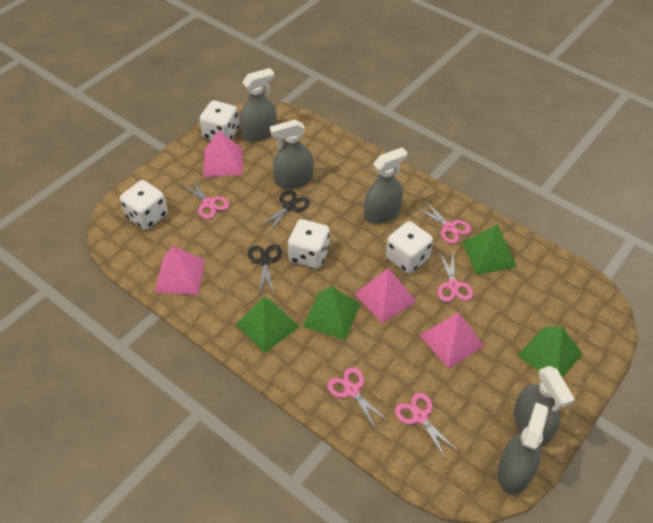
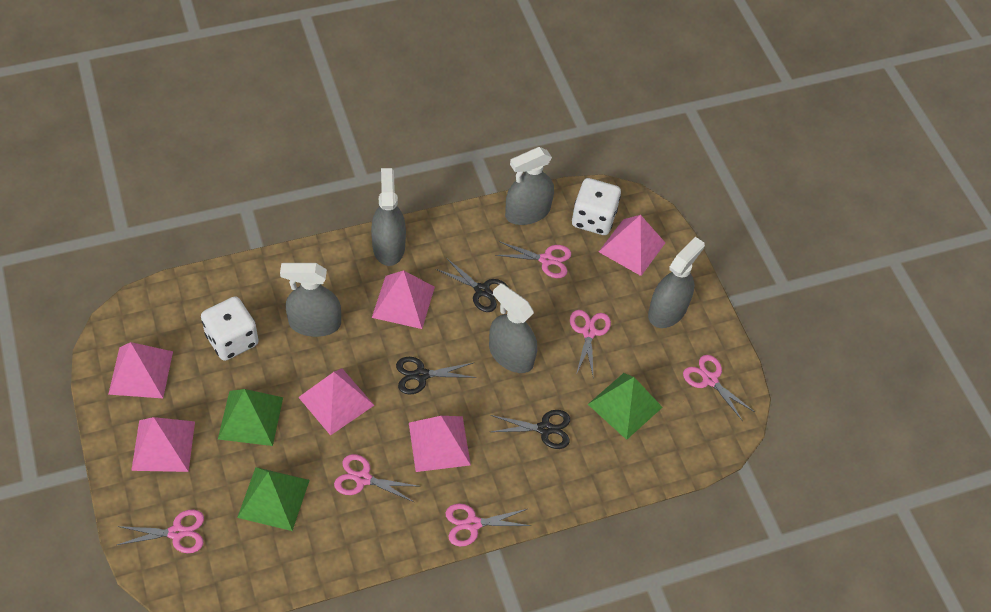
black scissors: [248,245,282,296] [259,190,310,235] = 2 -> [396,357,476,394] [436,258,509,312] [491,410,570,449] = 3
green pyramid: [236,296,299,353] [303,286,360,340] [462,224,517,275] [517,327,583,378] = 4 -> [218,389,283,446] [237,467,310,531] [588,373,663,440] = 3
pink pyramid: [155,246,205,295] [203,131,242,177] [355,268,416,323] [420,312,485,369] = 4 -> [108,342,173,398] [131,417,195,472] [298,368,374,436] [372,270,435,329] [409,416,471,472] [599,215,665,276] = 6
pink scissors: [181,179,229,219] [327,367,389,430] [395,393,459,460] [415,201,471,244] [438,251,473,302] = 5 -> [117,510,204,553] [334,454,418,502] [446,503,531,547] [495,241,571,278] [570,310,611,375] [683,355,755,421] = 6
white dice: [120,180,168,230] [200,100,240,140] [288,219,330,269] [386,221,433,274] = 4 -> [201,296,259,361] [572,178,621,235] = 2

